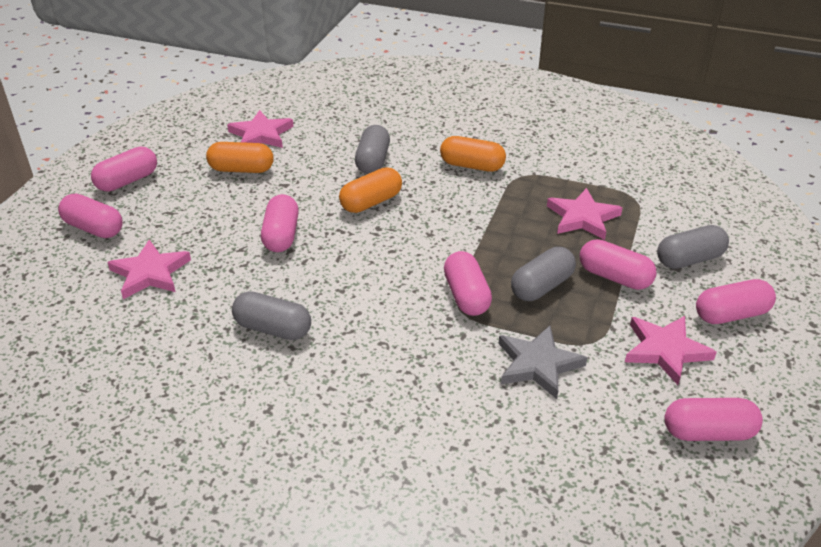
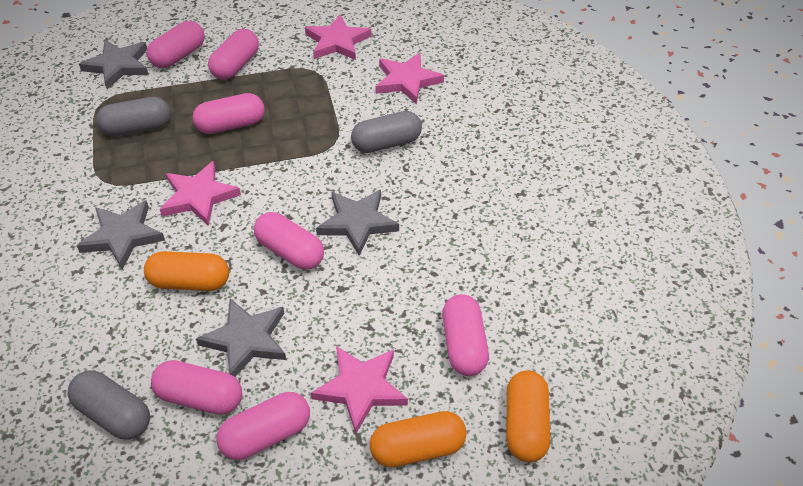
grey capsule: [232,291,311,340] [355,125,390,174] [511,247,576,301] [657,225,729,269] = 4 -> [67,370,150,440] [96,97,171,136] [351,111,422,153] = 3
grey star: [499,326,587,399] = 1 -> [77,200,165,270] [79,40,149,89] [196,299,286,377] [316,190,399,256] = 4

